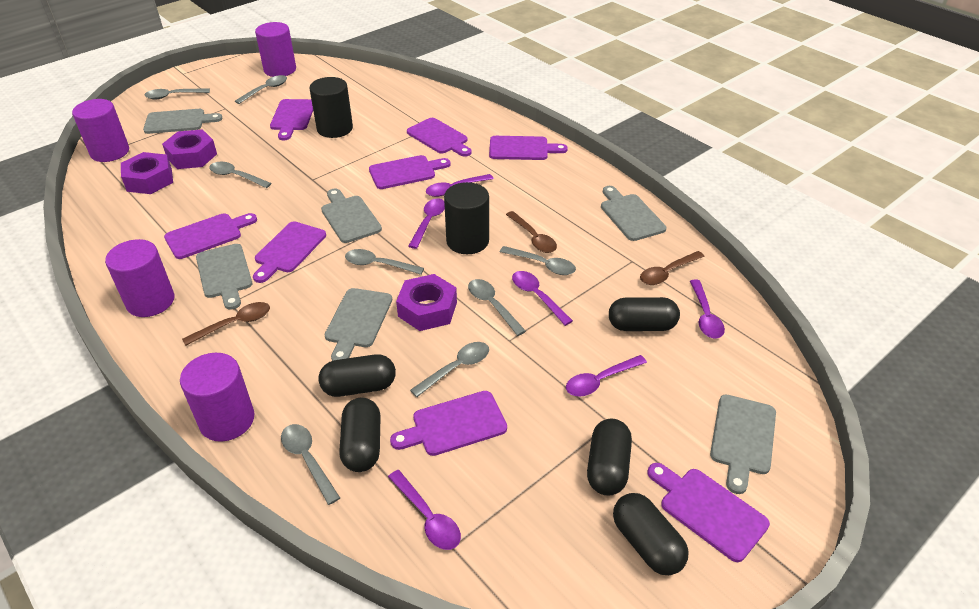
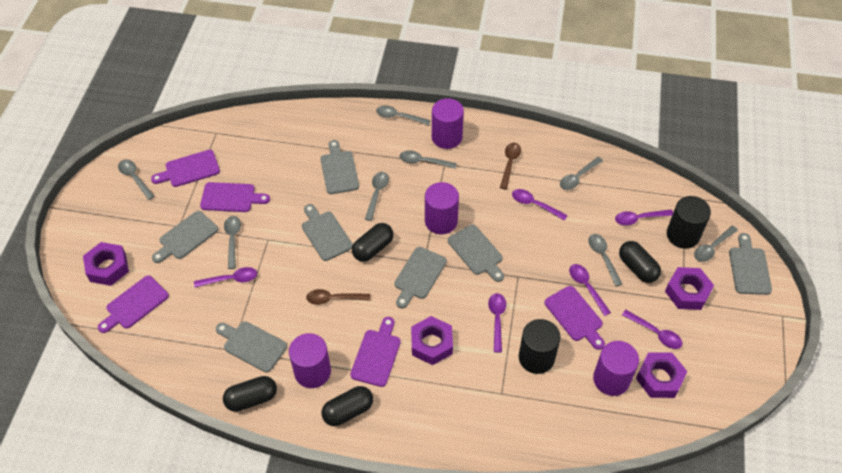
black capsule: [319,354,396,397] [339,398,381,472] [587,419,632,496] [609,297,680,331] [613,493,689,575] = 5 -> [223,376,277,412] [322,386,373,426] [352,223,394,262] [619,241,661,283] = 4
brown spoon: [182,302,270,346] [506,211,557,253] [640,251,705,285] = 3 -> [306,289,371,305] [500,143,521,189] = 2
grey cutting board: [143,109,223,134] [196,244,252,310] [321,188,382,243] [325,288,392,361] [601,186,666,241] [710,394,776,494] = 6 -> [152,211,218,263] [216,321,287,372] [302,204,353,261] [320,140,359,194] [394,247,447,308] [448,224,504,282] [729,233,772,295] = 7
purple cutting board: [164,213,257,259] [253,221,326,283] [270,99,313,140] [369,155,451,189] [390,391,507,456] [407,118,472,157] [489,136,568,160] [647,463,770,562] = 8 -> [98,276,169,333] [151,150,220,187] [200,182,270,212] [350,317,401,387] [544,286,605,350] = 5
purple nut: [121,152,173,194] [162,129,217,169] [396,274,457,331] = 3 -> [83,242,129,286] [411,316,453,365] [636,353,687,398] [665,267,714,310] = 4

